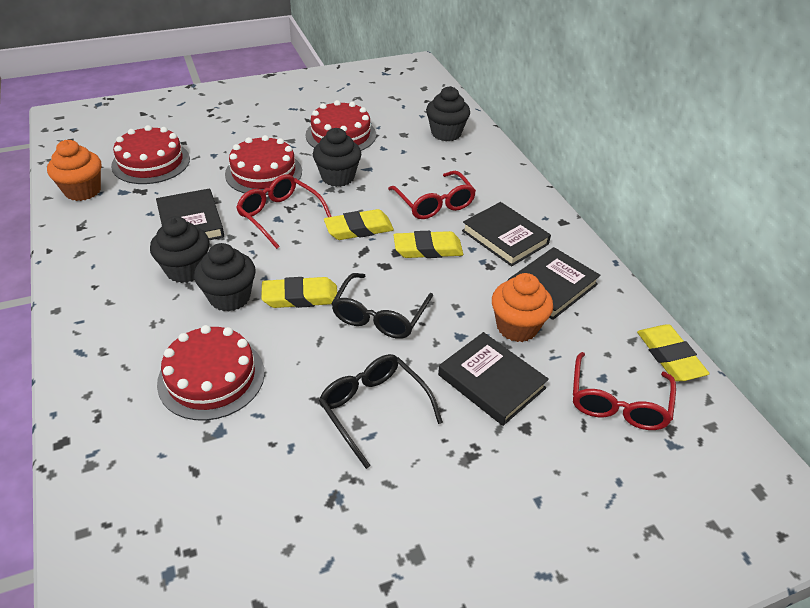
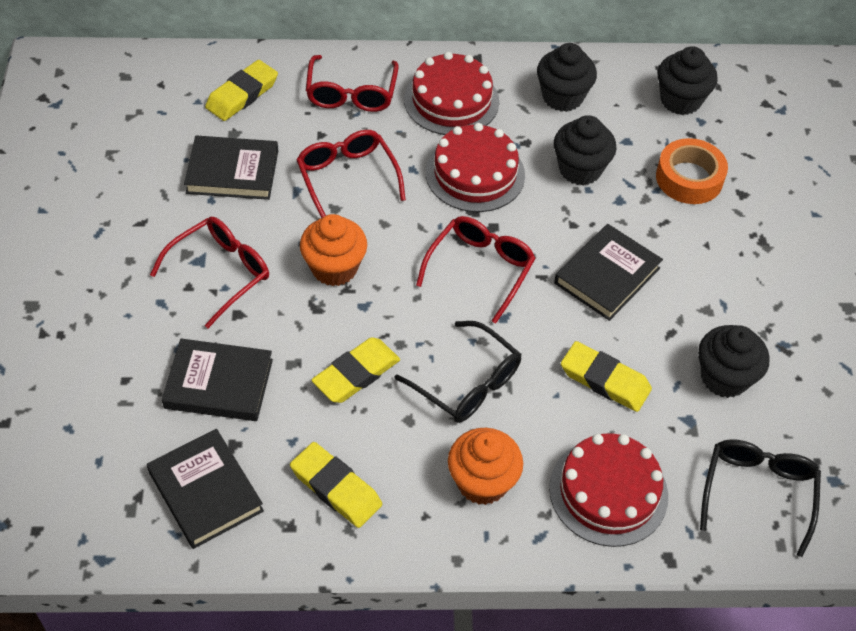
orange tape: none = 0 -> [656,138,728,204] = 1
red cake: [111,125,190,184] [157,325,265,421] [225,135,302,195] [306,100,376,151] = 4 -> [404,52,499,135] [426,123,525,212] [549,433,668,547] = 3
red glasses: [236,174,332,249] [388,171,476,219] [573,352,676,430] = 3 -> [150,217,269,328] [296,130,406,218] [306,55,399,112] [416,216,536,324] = 4

